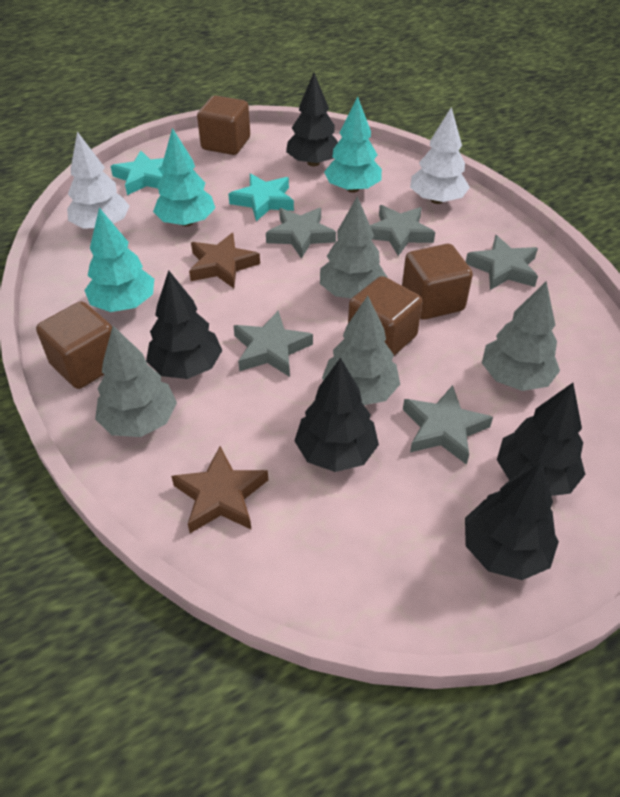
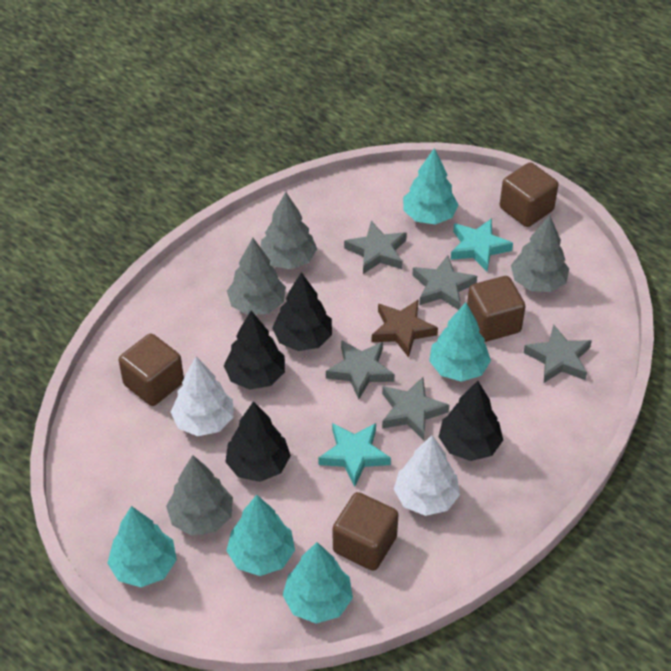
black tree: [146,270,222,379] [286,73,338,166] [295,357,379,472] [465,462,559,580] [497,383,585,496] = 5 -> [224,311,285,390] [225,401,291,482] [272,272,332,351] [439,381,503,461] = 4
brown star: [171,446,268,533] [189,233,260,288] = 2 -> [371,299,438,358] = 1
turquoise tree: [84,208,154,312] [153,128,215,226] [324,96,382,193] = 3 -> [107,506,177,587] [226,495,295,576] [283,542,353,623] [403,148,459,225] [429,303,491,382] = 5

